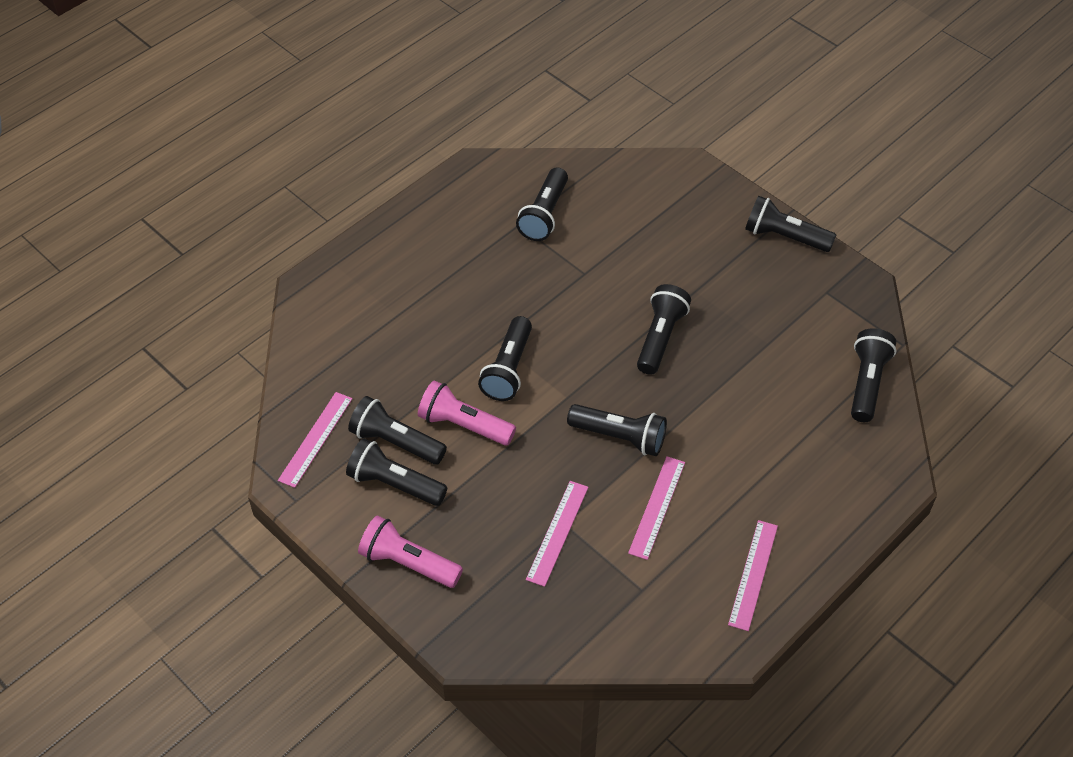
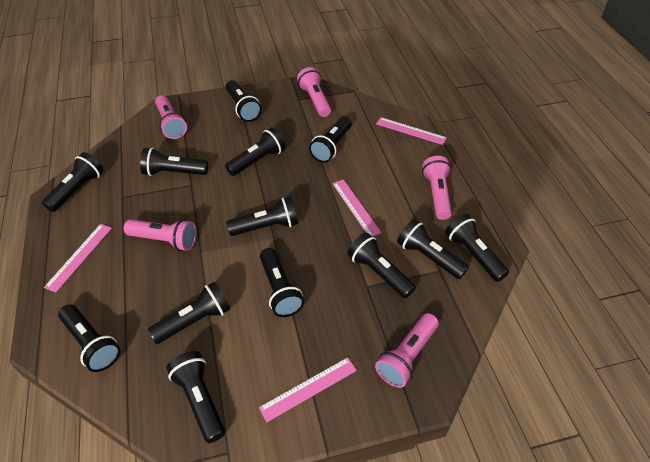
black flashlight: [346,438,447,506] [348,396,447,465] [478,316,532,401] [516,167,568,241] [567,404,667,456] [637,284,691,375] [745,196,836,252] [851,328,897,422] = 8 -> [42,152,104,212] [58,304,120,372] [140,148,208,176] [148,282,230,344] [166,351,225,443] [225,127,286,176] [226,80,261,122] [226,197,298,236] [260,248,304,317] [309,116,352,163] [347,233,416,298] [397,219,469,279] [445,214,509,282] = 13
pink flashlight: [358,516,463,588] [418,380,516,445] = 2 -> [124,219,197,251] [155,95,187,139] [297,67,331,117] [375,313,439,388] [422,156,452,220] = 5

